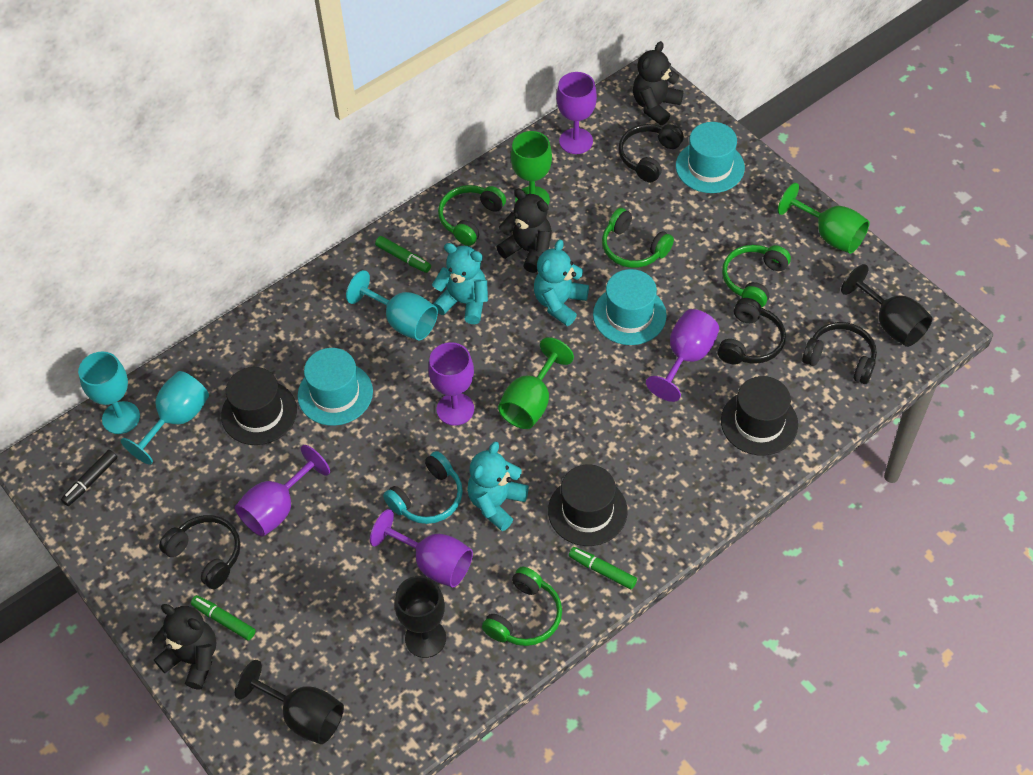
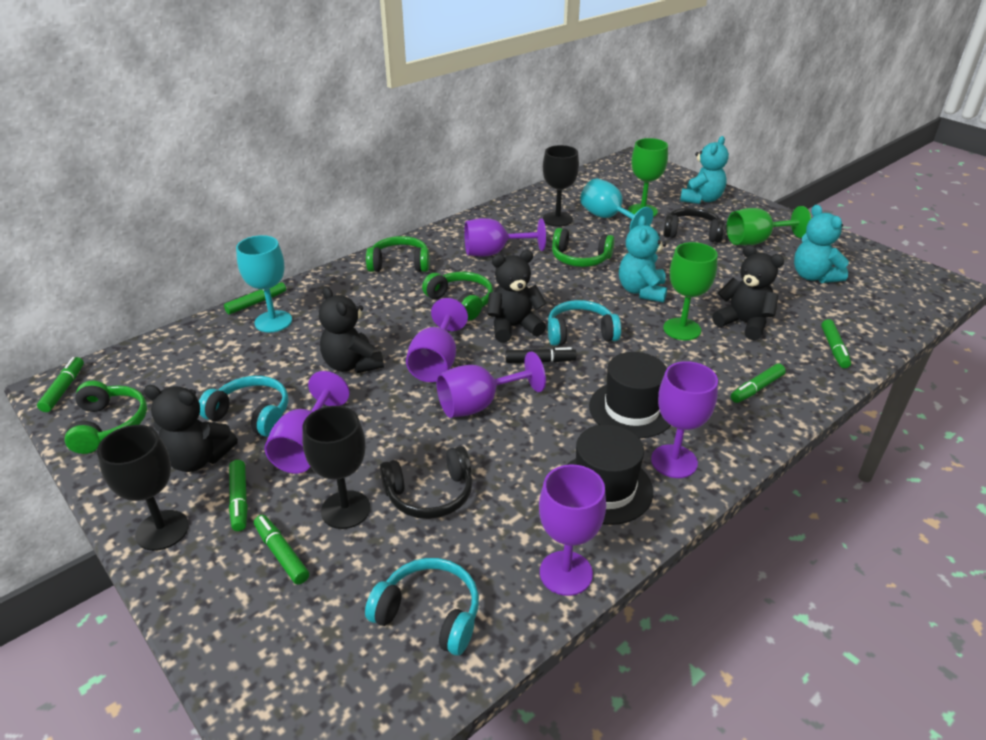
black hat: [221,367,297,445] [548,464,628,546] [721,376,798,456] = 3 -> [567,424,653,525] [589,352,671,438] = 2
black headphones: [159,515,240,589] [618,124,684,182] [718,298,786,365] [802,322,877,384] = 4 -> [380,446,473,519] [663,208,725,243] = 2
black teddy bear: [152,604,216,690] [496,189,552,273] [633,41,684,125] = 3 -> [143,385,238,472] [319,286,384,373] [487,250,546,342] [712,245,784,340] = 4
green marker: [191,595,255,640] [375,236,431,273] [569,547,637,589] = 3 -> [37,357,84,412] [224,282,286,314] [229,460,248,531] [254,515,309,585] [731,364,786,403] [821,319,851,368] = 6
purple goblet: [235,445,330,537] [370,509,473,587] [428,342,474,426] [556,72,597,154] [646,309,719,402] = 5 -> [264,371,350,474] [406,298,468,382] [436,351,546,418] [464,218,546,257] [539,465,606,596] [651,361,718,478] = 6
turquoise goblet: [78,351,140,434] [121,371,209,465] [346,270,438,340] = 3 -> [236,235,292,332] [580,178,653,230] = 2
turquoise hat: [298,348,373,426] [593,269,667,345] [676,122,745,193] = 3 -> none = 0
turquoise headphones: [383,451,463,524] = 1 -> [199,376,288,437] [365,558,479,656] [548,300,621,346] = 3

